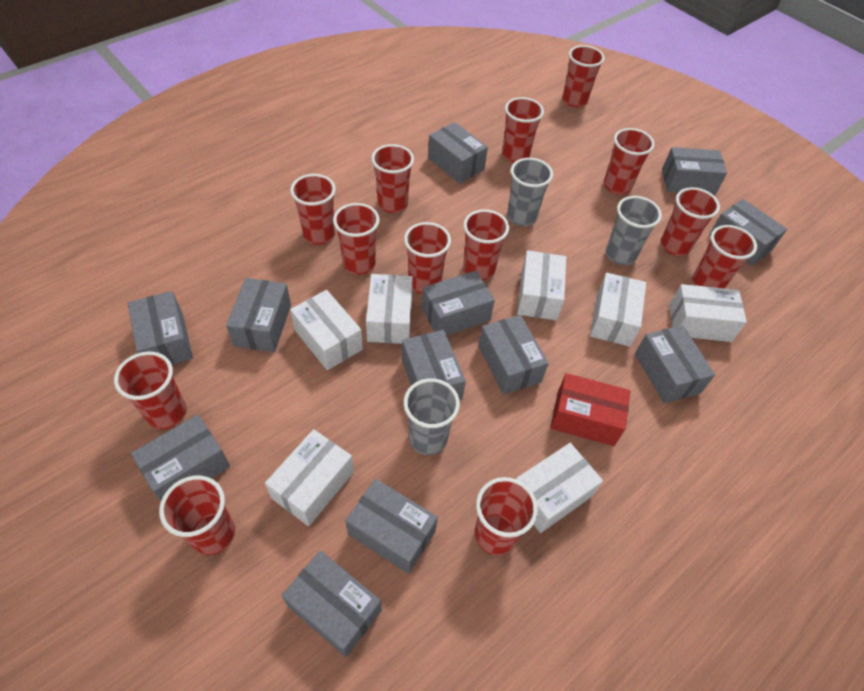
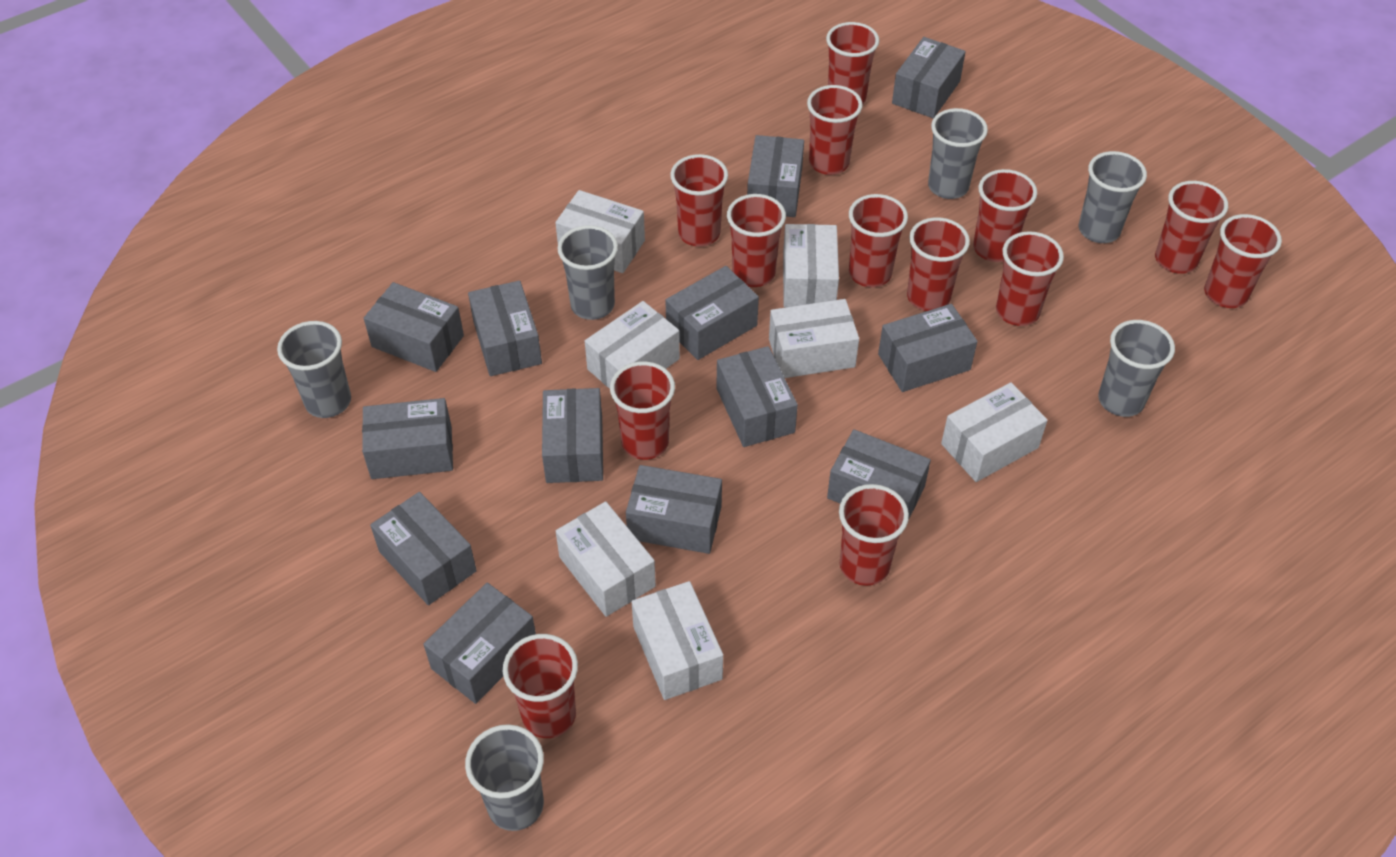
grey box: [128,291,193,365] [131,414,230,501] [226,278,291,352] [281,551,382,657] [345,479,438,574] [402,330,466,400] [422,271,495,336] [428,122,488,183] [478,315,549,395] [635,325,715,404] [662,147,727,195] [709,199,787,266] = 12 -> [362,398,453,479] [364,282,464,372] [370,492,477,605] [423,583,536,704] [468,281,542,376] [542,388,603,483] [626,465,722,554] [665,266,759,360] [716,346,798,447] [747,135,804,217] [827,429,931,520] [878,304,977,392] [892,37,966,118] = 13
grey cup: [404,378,460,455] [507,158,553,226] [606,196,662,265] = 3 -> [277,321,351,418] [465,724,544,831] [557,225,618,320] [928,108,988,199] [1079,151,1147,243] [1098,320,1175,417] = 6
red box: [550,373,630,446] = 1 -> none = 0

